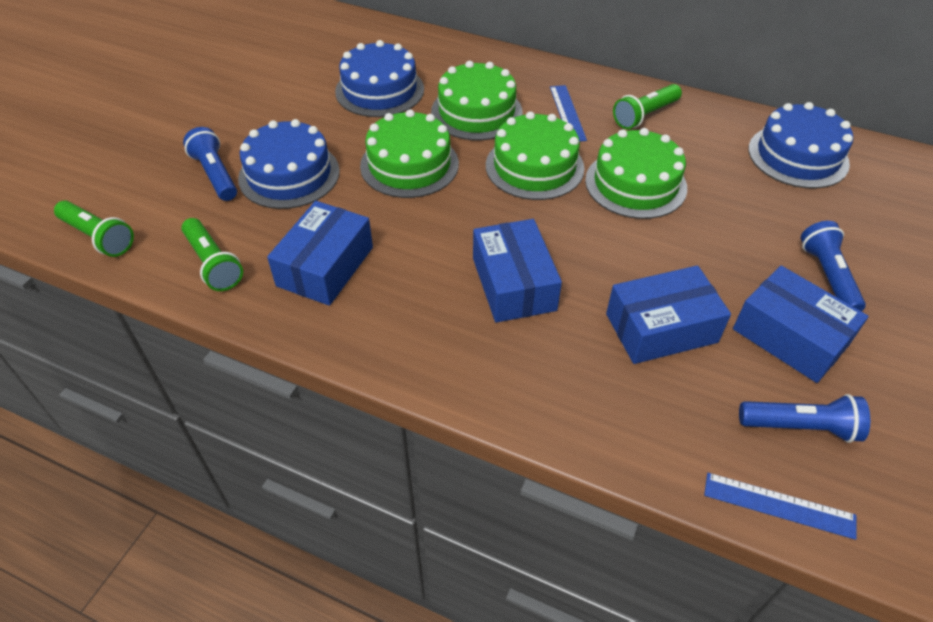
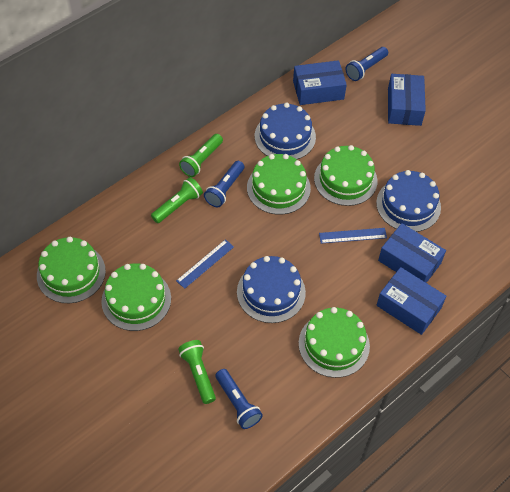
green cake: [360,109,459,198] [431,61,523,141] [486,111,584,200] [585,128,687,219] = 4 -> [37,237,106,303] [101,263,171,331] [247,154,311,215] [299,307,370,378] [314,145,377,206] = 5

